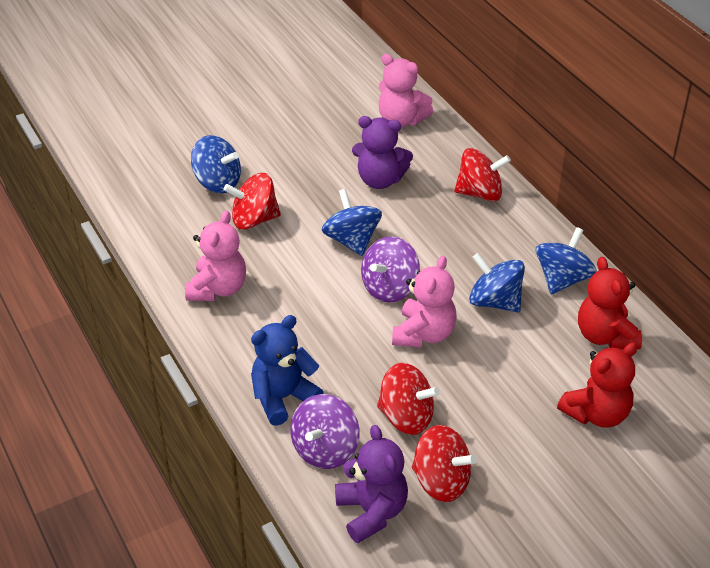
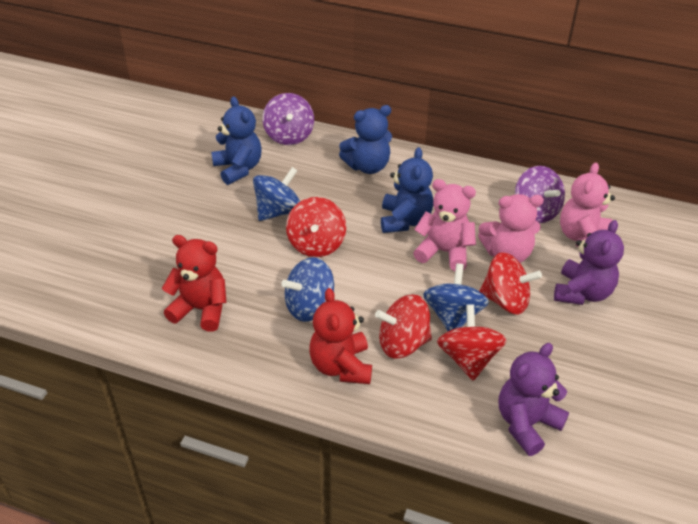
blue spinning top: [191,135,241,193] [321,189,382,256] [469,253,525,312] [536,227,597,294] = 4 -> [253,167,300,221] [281,257,334,322] [423,263,489,331] = 3
blue teddy bear: [251,315,323,426] = 1 -> [211,96,262,185] [339,105,392,174] [381,147,433,233] = 3

